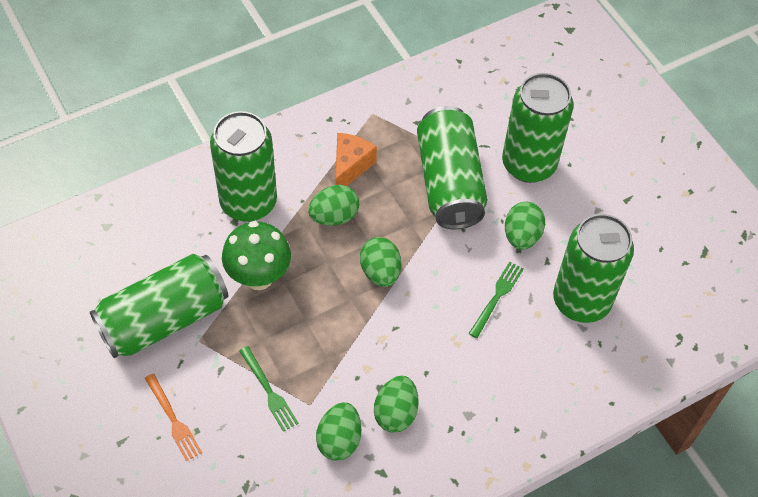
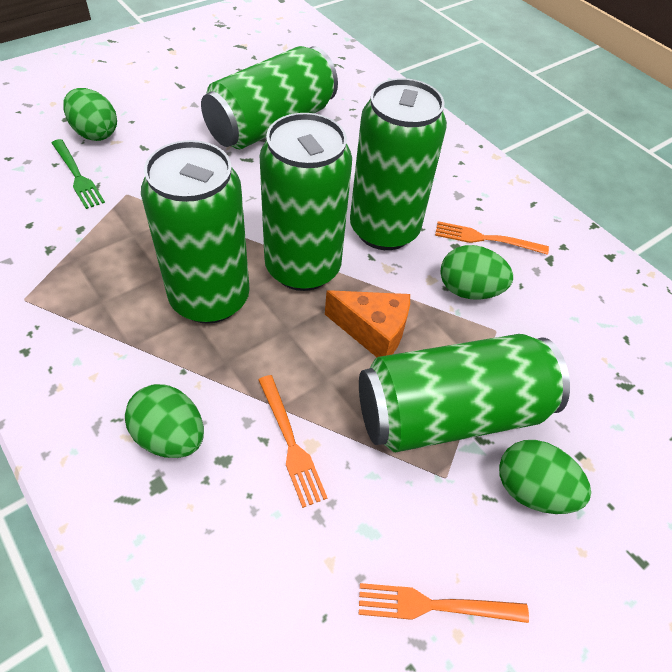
green egg: [308,185,359,226] [316,402,361,461] [360,237,401,287] [374,376,419,432] [505,202,545,250] = 5 -> [63,88,117,141] [125,384,204,458] [440,245,513,300] [499,440,591,514] = 4
green fork: [239,346,299,432] [468,262,524,338] = 2 -> [52,139,105,209] = 1
green mushroom: [222,221,291,290] = 1 -> none = 0
orange fork: [145,373,202,461] = 1 -> [258,375,327,508] [359,583,529,623] [435,221,549,255] = 3

